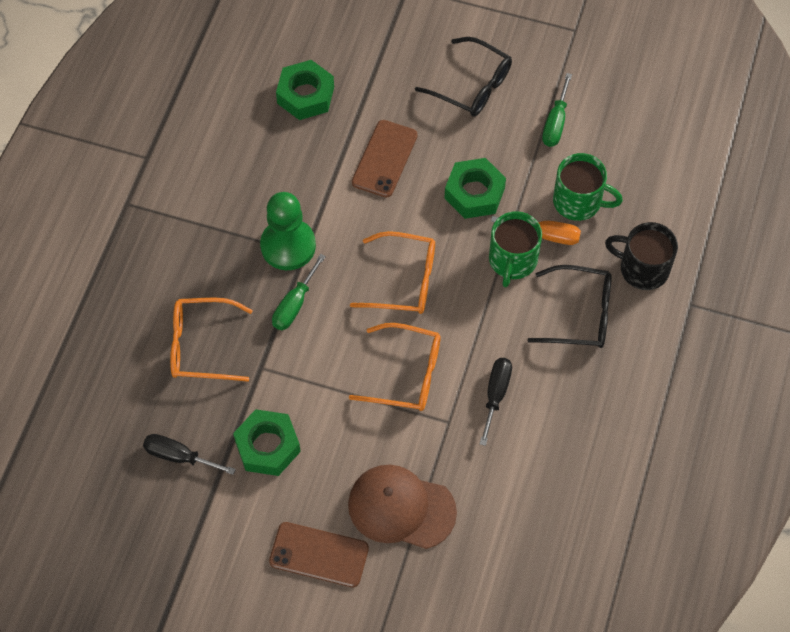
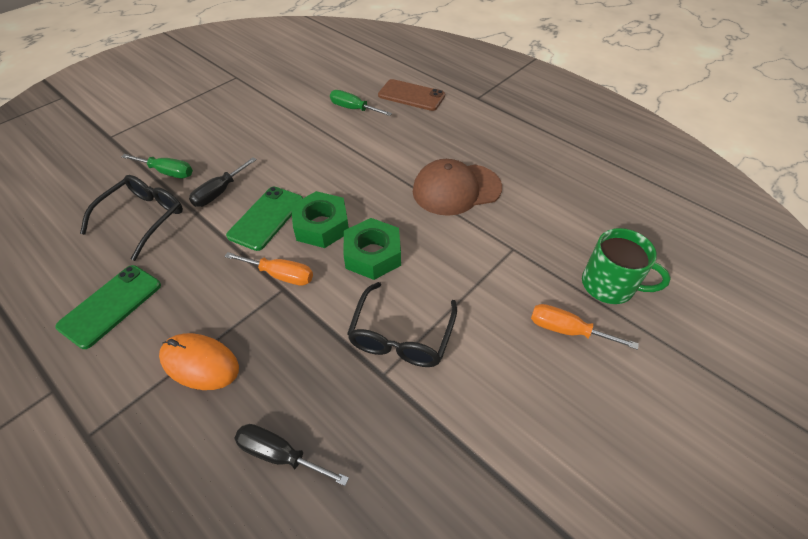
black mug: [605,222,678,290] = 1 -> none = 0
brown phone: [269,522,369,587] [352,120,418,198] = 2 -> [378,79,445,111] = 1
green mug: [489,211,542,287] [553,153,623,221] = 2 -> [582,228,671,304] = 1
green nut: [233,409,301,476] [276,60,334,120] [445,158,506,219] = 3 -> [291,191,349,248] [344,218,401,280] = 2
green pawn: [260,192,316,270] = 1 -> none = 0
green phone: none = 0 -> [55,265,161,349] [226,187,303,251] = 2
orange glasses: [170,297,253,382] [349,323,441,411] [350,231,435,314] = 3 -> none = 0
orange mouse: none = 0 -> [159,333,239,390] = 1
orange screwdriver: [491,216,581,245] = 1 -> [224,252,313,286] [531,304,639,350] = 2

